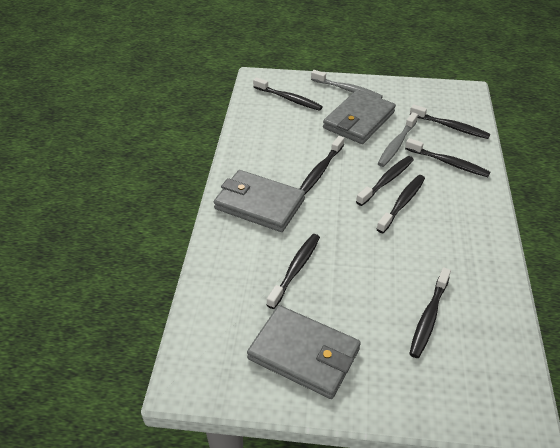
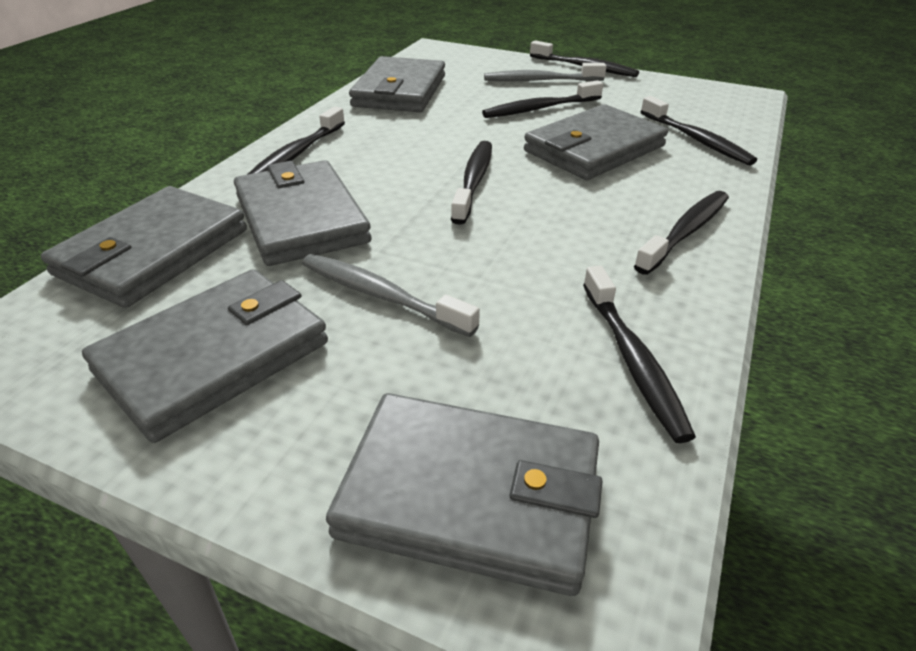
black toothbrush: [253,77,323,111] [267,234,320,309] [300,136,344,194] [356,156,414,206] [376,175,425,233] [405,138,490,177] [409,267,451,358] [410,104,490,139] = 8 -> [247,107,345,175] [451,141,492,225] [482,80,603,118] [530,40,639,77] [583,266,696,443] [634,191,729,275] [641,96,757,166] = 7
grey wallet: [214,170,305,232] [247,305,361,399] [323,90,396,144] = 3 -> [41,186,247,308] [82,269,328,443] [234,160,372,266] [326,393,602,596] [349,56,445,112] [524,104,668,180] = 6

